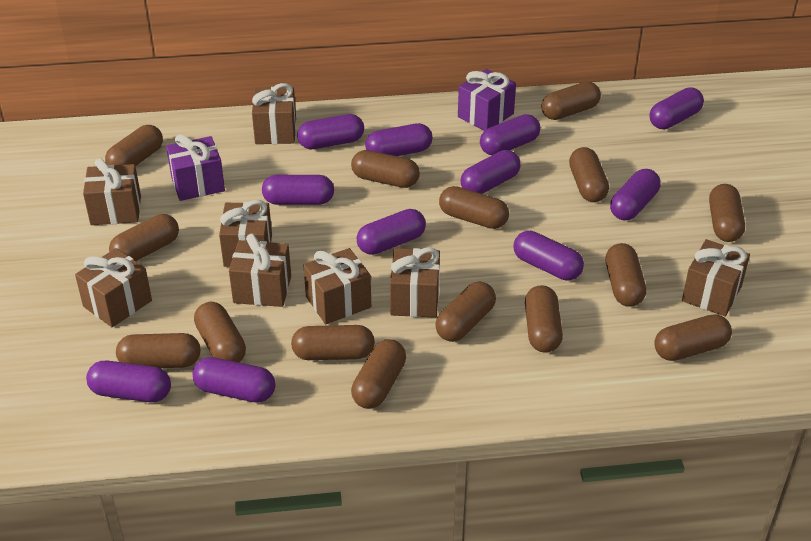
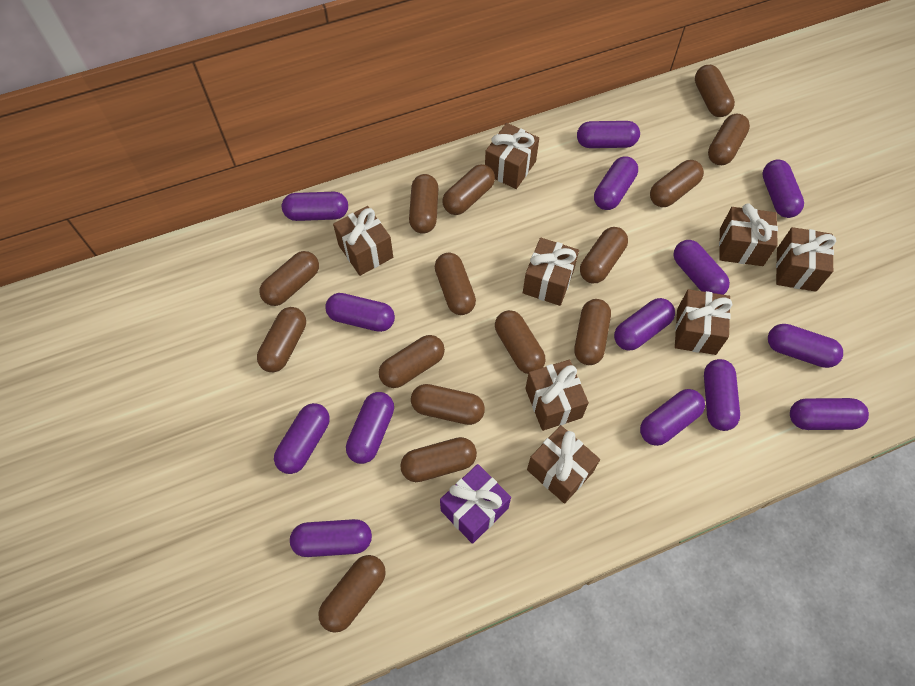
purple capsule: [86,361,171,402] [193,357,275,403] [262,175,334,205] [297,114,364,149] [357,209,426,255] [365,123,433,156] [461,150,521,194] [480,114,540,155] [513,231,584,281] [610,169,660,220] [650,87,704,129] = 11 -> [274,403,330,474] [282,192,348,221] [290,519,372,557] [325,293,395,332] [346,392,394,464] [577,121,640,148] [594,156,638,210] [614,298,675,351] [640,389,705,446] [673,240,730,295] [704,359,740,431] [762,160,804,218] [768,324,843,368] [790,398,869,430] = 14
purple gift: [166,134,225,201] [458,69,516,131] = 2 -> [440,464,511,544] = 1

